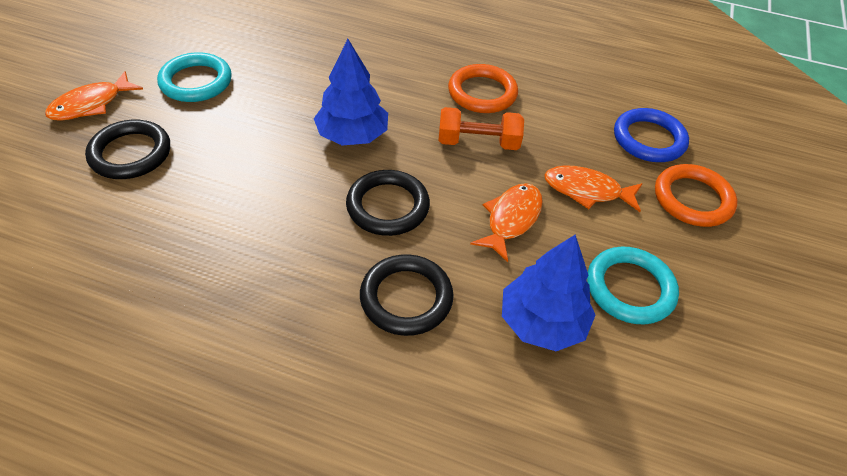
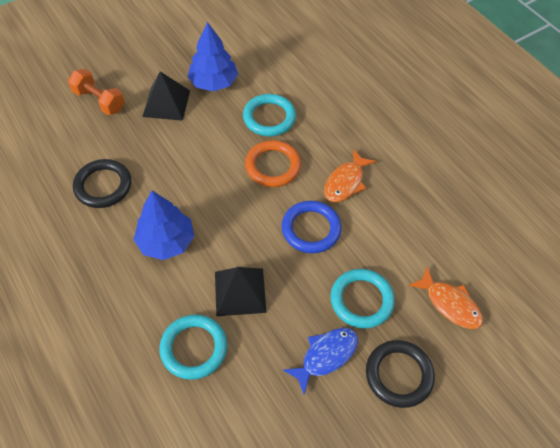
black pyramid: none = 0 -> [142,71,190,121] [215,267,267,316] = 2
black ring: [85,120,170,179] [346,170,430,236] [360,254,454,336] = 3 -> [73,159,131,208] [366,340,435,408] = 2
blue fish: none = 0 -> [283,328,358,394] = 1
orange fish: [45,71,143,121] [470,183,543,262] [544,165,643,212] = 3 -> [324,149,376,202] [408,267,483,329] = 2
orange ring: [448,64,518,113] [655,164,737,227] = 2 -> [245,140,301,187] = 1
turquoise ring: [157,52,232,102] [587,247,679,324] = 2 -> [160,314,227,380] [243,94,296,136] [330,269,395,329] = 3

